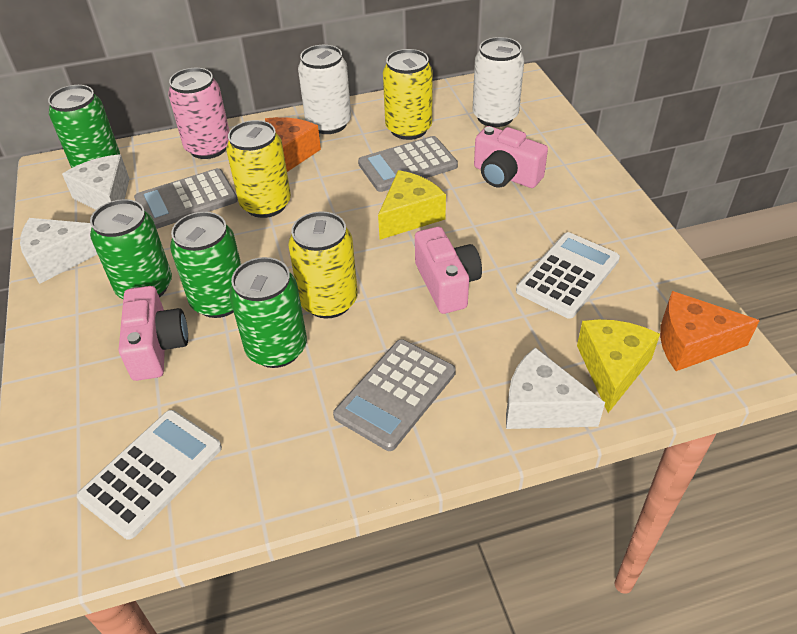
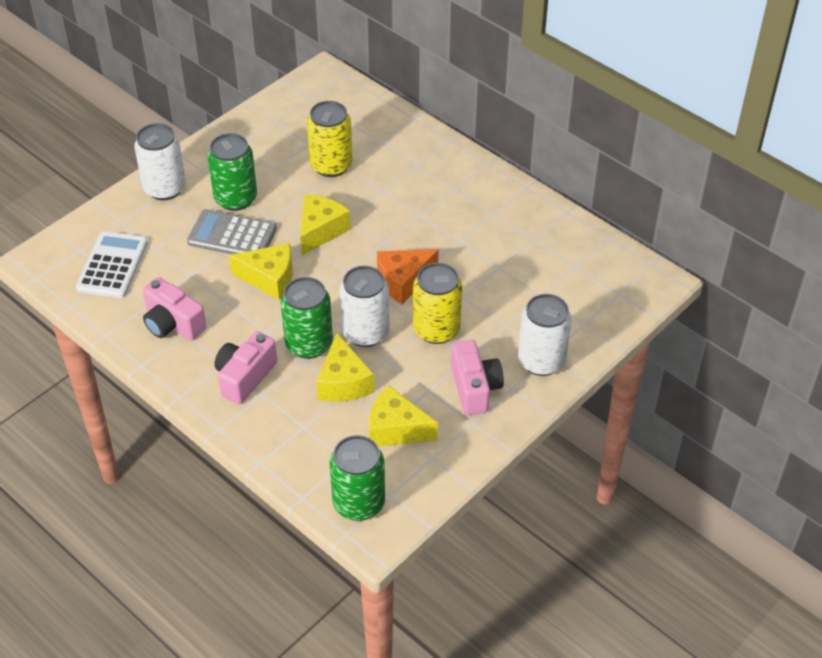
green can: [48,85,120,168] [90,199,172,299] [170,212,241,318] [229,257,307,368] = 4 -> [207,133,257,211] [281,277,333,359] [330,435,385,521] = 3
grey calculator: [134,168,238,229] [333,339,456,451] [358,136,458,192] = 3 -> [187,209,277,254] = 1
orange cheese: [265,117,321,172] [660,291,760,371] = 2 -> [377,249,439,304] = 1
pink can: [168,68,229,159] = 1 -> none = 0
white calculator: [77,410,222,539] [516,232,620,319] = 2 -> [76,231,148,298] = 1
white can: [298,45,351,134] [473,37,524,127] = 2 -> [134,123,186,200] [340,266,389,347] [518,294,572,376] = 3
white cheese: [20,218,97,284] [62,154,129,210] [506,347,605,429] = 3 -> none = 0
yellow can: [226,120,291,218] [288,211,358,318] [383,49,432,140] = 3 -> [307,101,353,177] [413,263,462,344] = 2
yellow cheese: [378,170,446,240] [577,319,660,413] = 2 -> [229,243,293,300] [300,194,351,255] [317,333,374,402] [369,385,438,447] = 4

